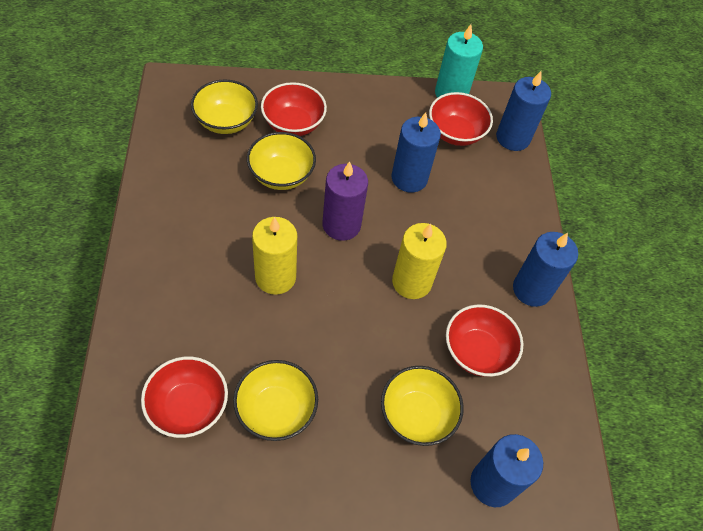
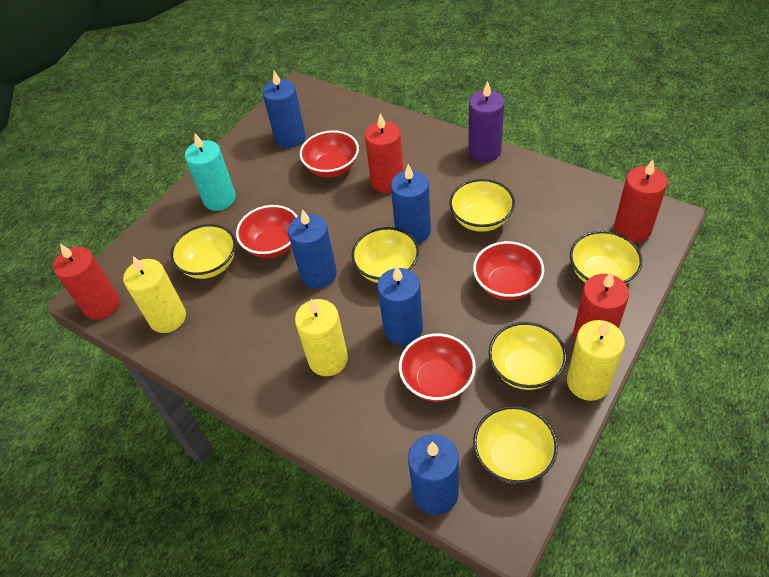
blue candle: [392,112,441,193] [470,434,543,507] [496,71,551,151] [513,232,578,307] = 4 -> [262,71,306,148] [288,209,337,289] [377,266,423,345] [391,164,431,244] [408,434,459,515] = 5
red candle: none = 0 -> [53,244,120,320] [365,113,404,193] [573,272,629,341] [614,159,668,243] = 4
yellow bowl: [191,79,258,134] [233,360,318,441] [247,132,316,190] [381,366,464,446] = 4 -> [171,224,236,279] [351,227,419,283] [449,179,515,232] [473,406,558,484] [489,322,567,390] [570,231,642,284] = 6
yellow candle: [252,217,297,295] [392,223,447,299] = 2 -> [123,256,186,333] [295,298,348,376] [567,320,625,401] = 3

